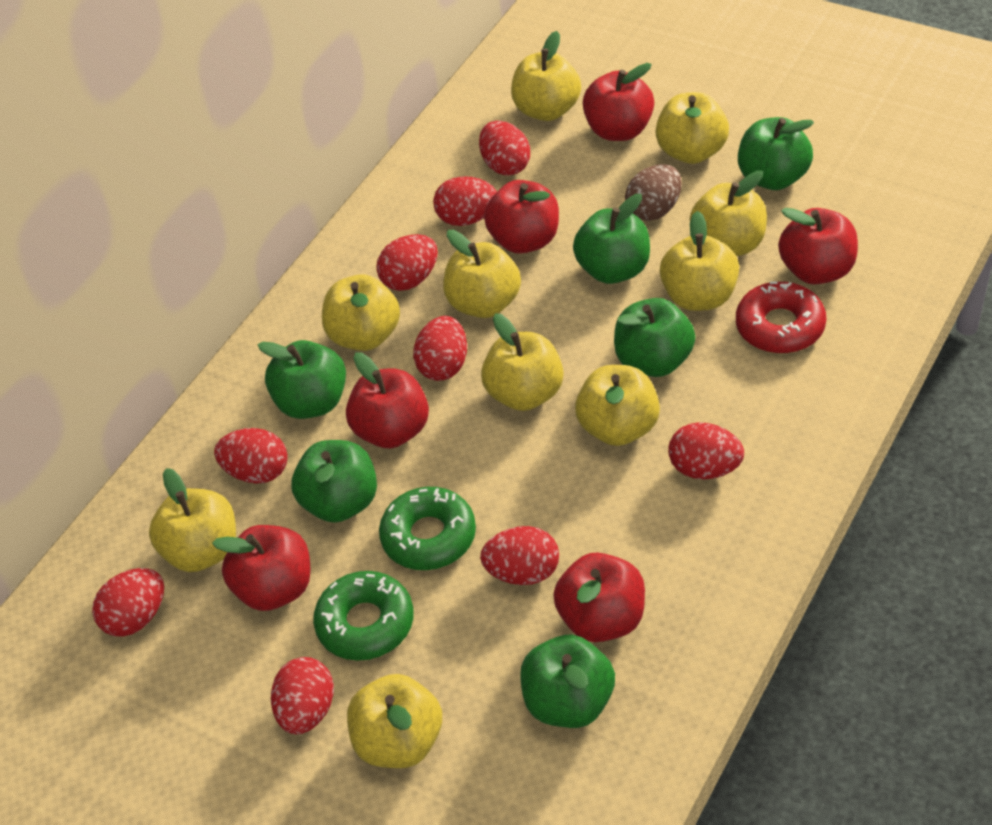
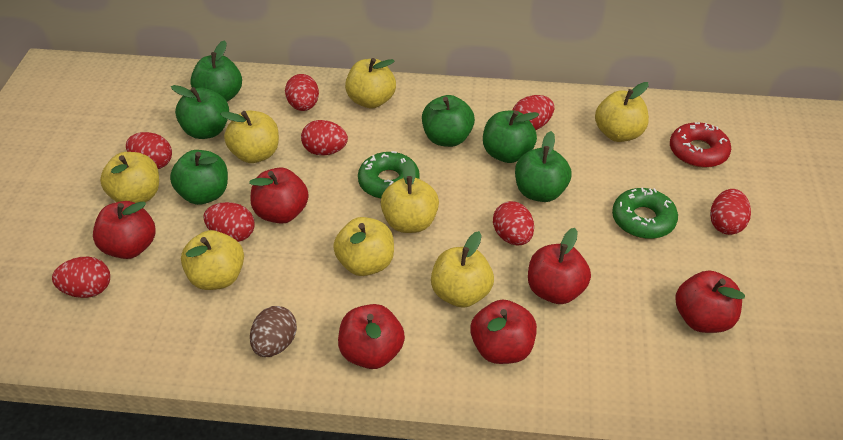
red egg: [92,568,164,637] [214,428,288,484] [271,657,334,734] [376,234,438,291] [413,316,467,381] [433,176,497,226] [479,121,530,176] [480,526,559,585] [668,422,744,479] = 9 -> [52,257,110,298] [126,132,172,169] [203,202,255,242] [285,74,319,111] [301,120,348,155] [493,201,534,246] [513,95,554,130] [710,189,751,235] = 8
yellow apple: [149,468,236,572] [322,274,400,351] [347,674,442,768] [443,230,521,318] [481,313,564,411] [511,31,581,121] [575,365,660,446] [655,92,729,164] [660,211,739,311] [690,170,767,256] = 10 -> [100,152,159,203] [181,230,244,290] [220,111,279,163] [333,217,394,276] [345,58,396,108] [381,160,439,233] [431,231,494,308] [595,82,649,142] = 8

